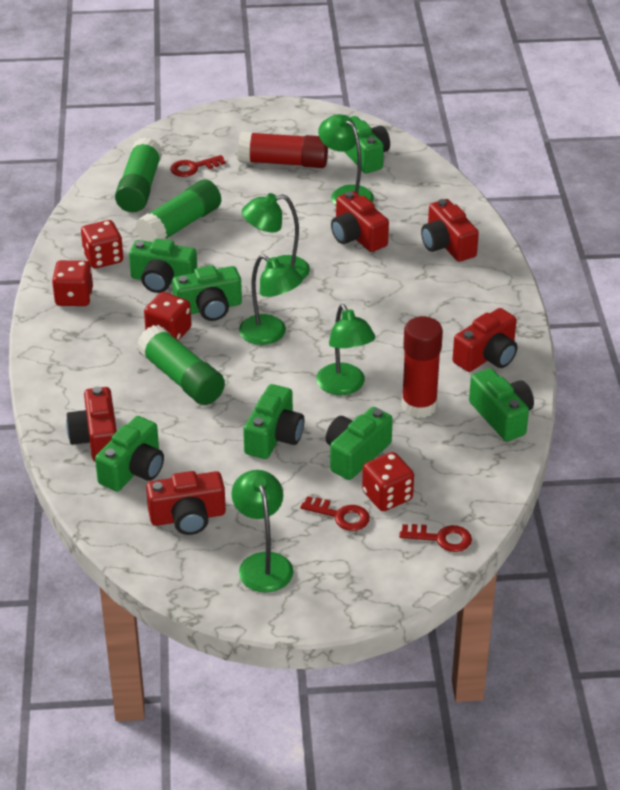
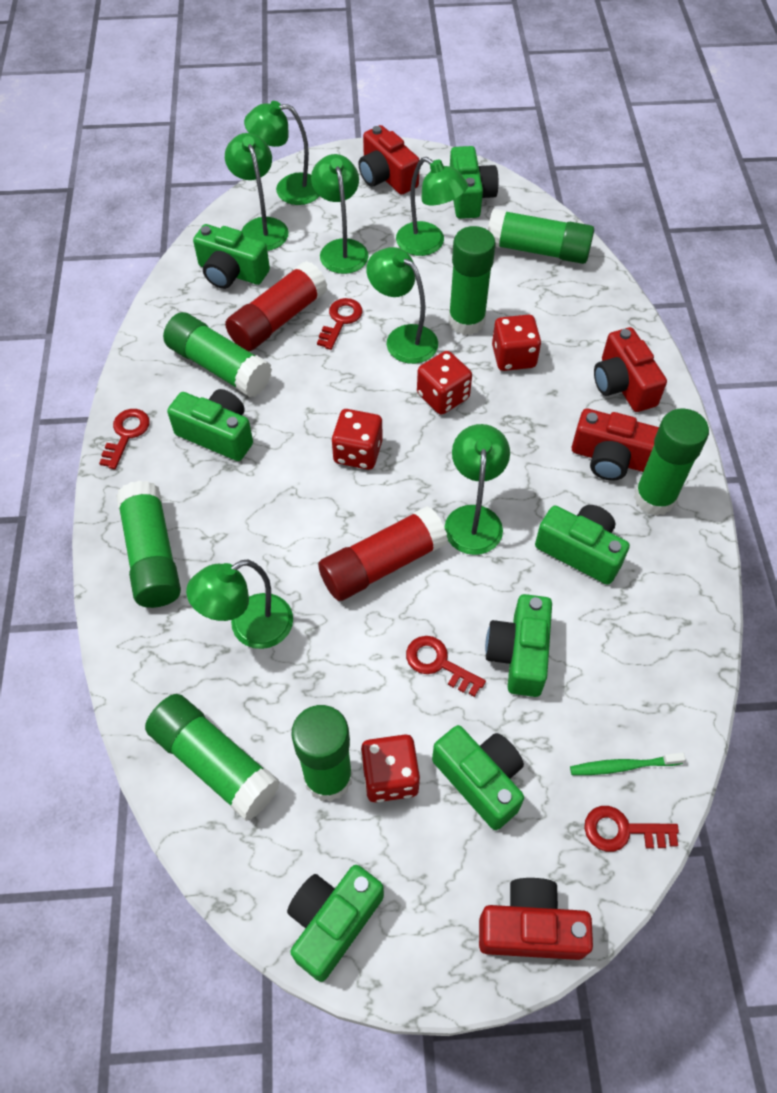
green glue stick: [115,137,162,212] [136,179,221,242] [137,325,225,405] = 3 -> [116,481,181,608] [145,694,280,821] [163,312,272,397] [291,705,353,802] [448,226,496,335] [488,208,594,264] [634,408,709,516] = 7
green lamp: [232,470,294,593] [239,254,303,345] [242,193,310,279] [316,304,376,395] [318,114,374,205] = 5 -> [186,560,293,649] [225,133,289,251] [244,101,319,205] [311,154,369,274] [366,247,438,364] [396,157,468,256] [445,424,510,555] = 7
green toothbrush: none = 0 -> [570,752,686,775] = 1
red camera: [66,387,117,462] [146,471,226,535] [331,191,389,252] [421,199,479,262] [453,308,517,372] = 5 -> [358,125,420,195] [479,878,593,960] [572,408,659,481] [594,327,667,412] = 4
red key: [170,155,226,177] [300,496,370,531] [399,524,472,552] = 3 -> [99,409,150,469] [317,298,363,350] [406,636,486,697] [584,806,679,852] = 4

